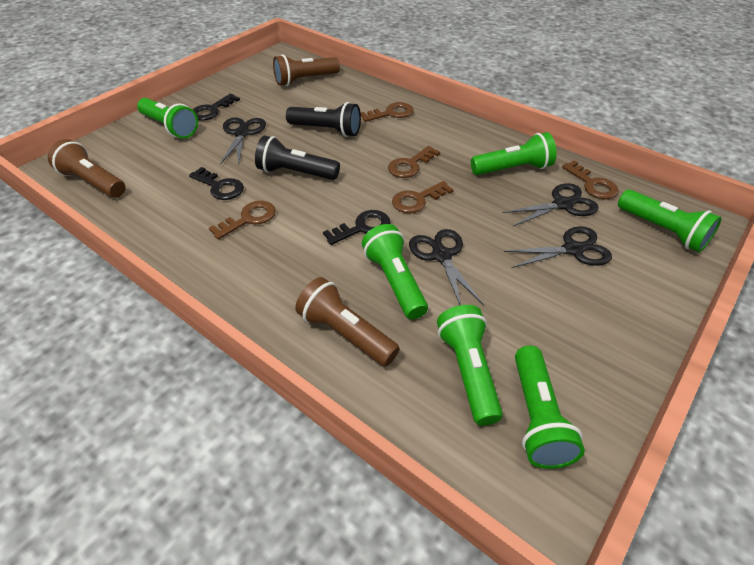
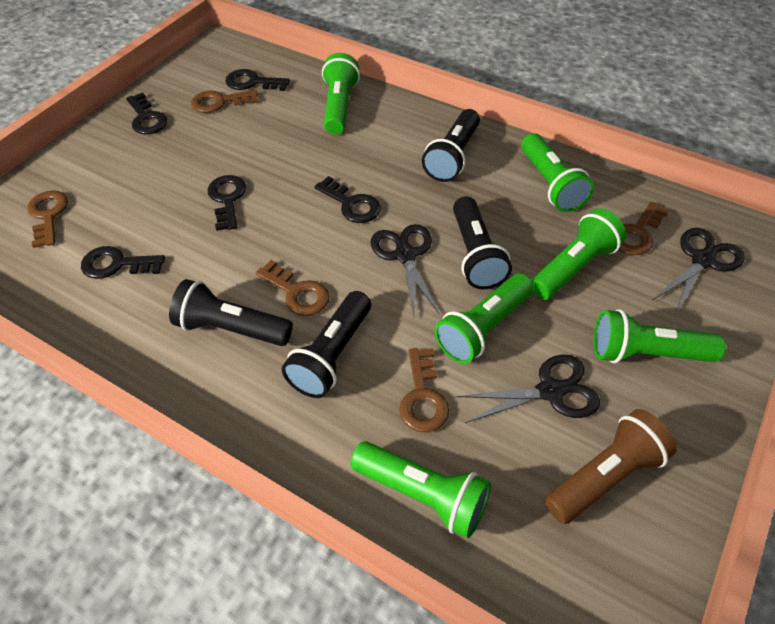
black flashlight: [255,136,340,180] [286,102,361,137] = 2 -> [169,279,293,346] [282,291,371,398] [422,109,480,182] [453,196,512,289] = 4
black key: [189,167,244,200] [192,94,240,121] [323,210,390,245] = 3 -> [81,246,165,279] [126,92,167,134] [207,175,246,231] [225,69,290,91] [314,176,381,223] = 5
black scissors: [220,117,266,166] [409,229,483,305] [502,183,599,226] [503,226,612,268] = 4 -> [371,224,440,316] [457,355,600,423] [653,228,745,314] = 3
brown flashlight: [48,139,126,198] [273,54,340,86] [295,277,400,366] = 3 -> [544,409,677,524] = 1

